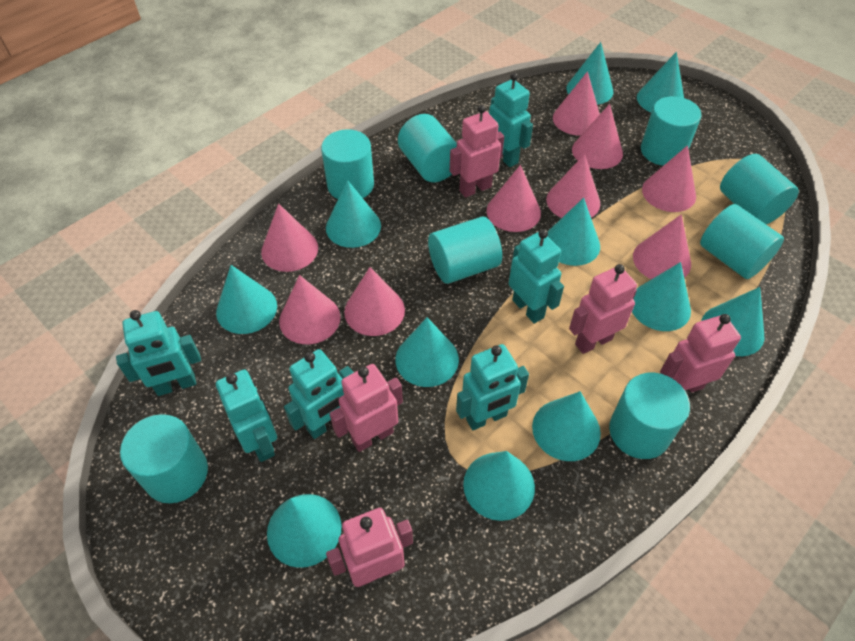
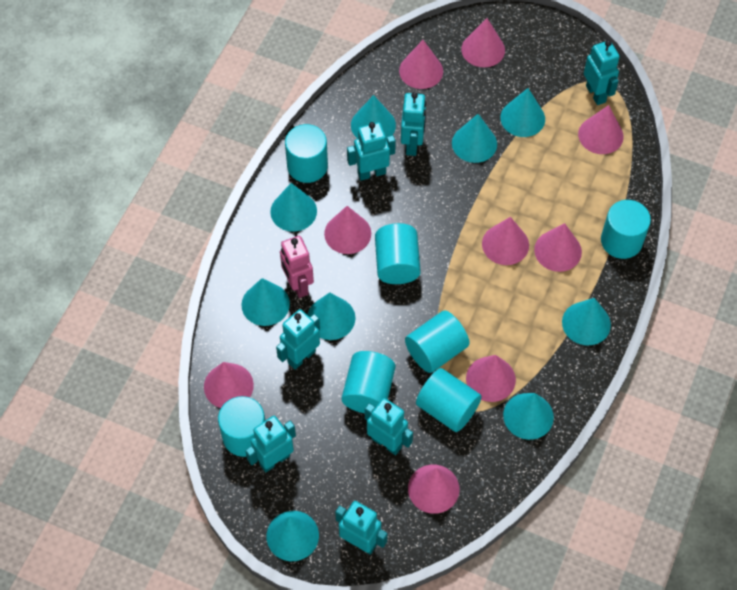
pink robot: [326,508,413,587] [329,364,403,452] [450,105,504,198] [569,264,637,354] [660,314,741,393] = 5 -> [280,236,314,298] = 1
turquoise cone: [216,265,277,334] [267,494,341,568] [326,180,381,248] [395,317,459,387] [463,451,535,521] [532,391,601,461] [548,198,600,266] [566,42,613,105] [632,262,691,331] [637,52,684,112] [701,287,764,356] = 11 -> [241,278,290,326] [267,511,319,561] [270,183,317,232] [307,292,355,340] [351,95,396,140] [452,114,497,163] [500,88,545,137] [503,393,554,440] [562,298,611,345] = 9
turquoise cylinder: [120,414,208,503] [321,129,374,199] [398,114,457,182] [428,217,502,284] [609,373,690,459] [641,96,701,166] [700,204,784,279] [720,154,799,224] = 8 -> [218,396,265,457] [285,124,328,183] [342,351,395,413] [375,223,421,284] [405,310,470,373] [416,368,482,432] [601,200,651,259] = 7
turquoise robot: [116,310,201,396] [216,369,277,462] [284,349,354,439] [456,344,529,430] [489,72,533,167] [509,229,564,324] = 6 -> [245,416,296,473] [276,309,320,370] [335,501,388,555] [347,122,396,181] [365,398,413,455] [401,92,426,156] [584,40,620,105] = 7

